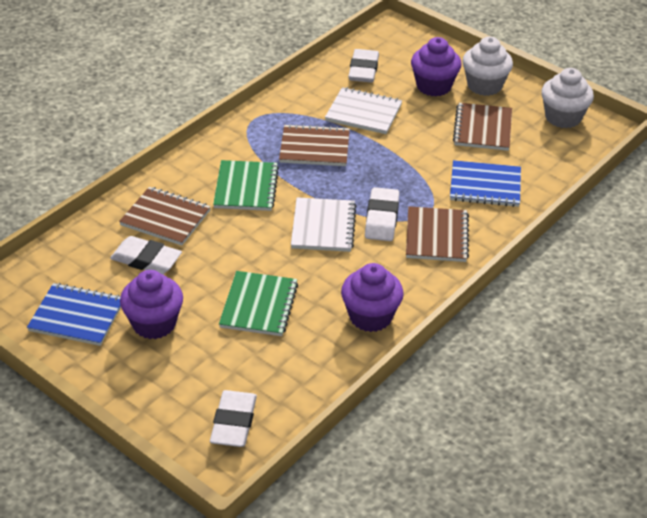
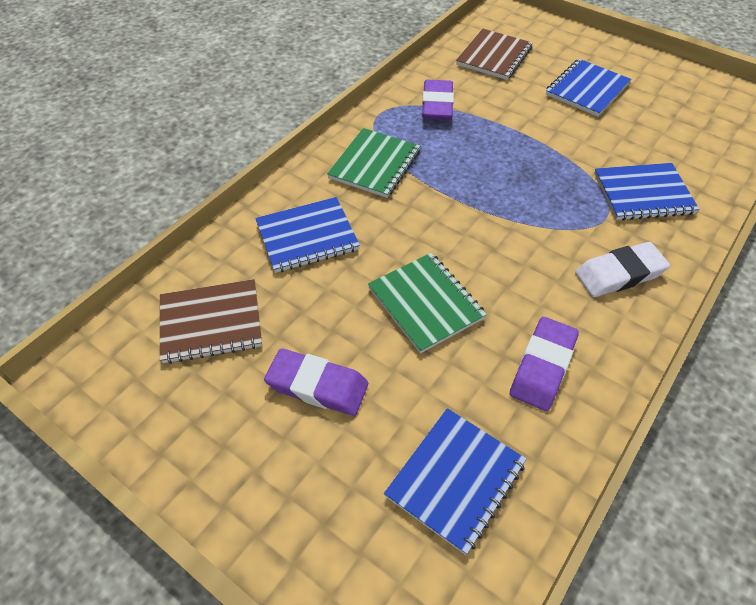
blue notebook: [27,283,121,346] [450,160,521,207] = 2 -> [255,197,360,273] [384,408,526,555] [546,59,631,117] [594,163,700,221] = 4
brown notebook: [119,187,211,246] [279,124,350,166] [406,206,469,262] [453,103,512,151] = 4 -> [160,279,262,364] [456,29,533,80] = 2
purple cupcake: [120,270,183,339] [341,263,404,332] [411,37,462,97] = 3 -> none = 0
purple eraser: none = 0 -> [264,348,368,416] [422,80,454,120] [510,317,579,411] = 3
white cupcake: [462,37,513,96] [541,68,594,128] = 2 -> none = 0
white eraser: [110,236,182,274] [210,390,257,447] [348,49,379,83] [365,187,399,241] = 4 -> [575,242,670,297] = 1
white notebook: [291,197,357,252] [325,87,402,134] = 2 -> none = 0

